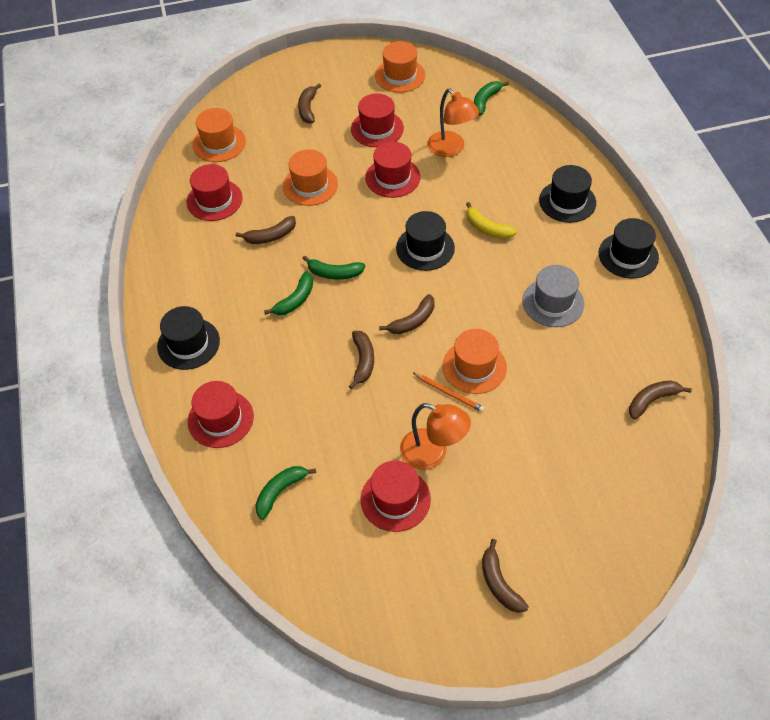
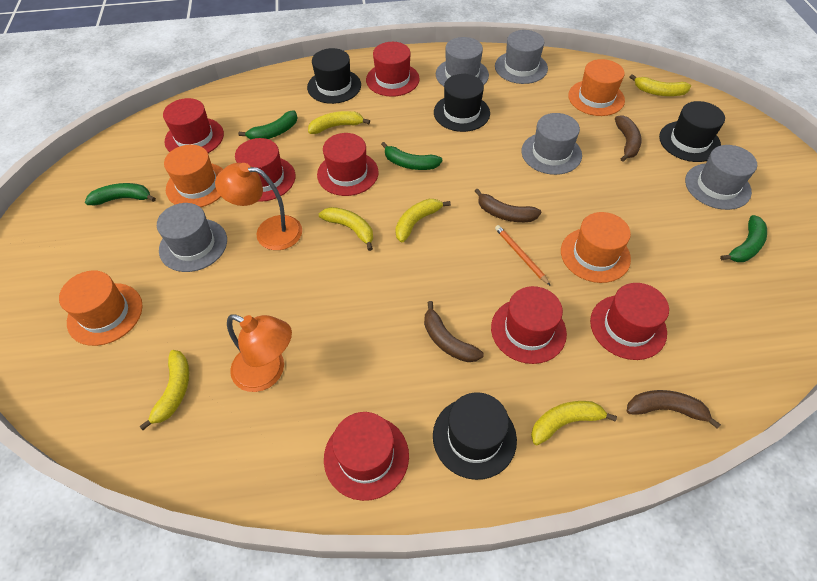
brown banana: [236,216,296,244] [298,84,321,124] [349,331,374,389] [379,294,434,334] [482,539,529,613] [629,380,692,420] = 6 -> [424,301,484,362] [475,189,541,222] [615,115,641,162] [627,390,721,428] = 4
grey hat: [522,265,584,327] = 1 -> [157,203,227,272] [436,37,489,86] [495,30,548,84] [521,113,582,175] [685,145,757,210] = 5
red hat: [187,164,243,221] [188,381,254,448] [351,93,404,147] [361,460,431,532] [365,142,421,198] = 5 -> [163,98,224,153] [235,138,295,202] [317,133,379,196] [324,412,409,501] [366,42,420,97] [491,286,567,364] [590,283,669,360] = 7
yellow banana: [466,202,517,239] = 1 -> [139,350,189,430] [308,111,370,134] [319,207,373,251] [395,199,451,242] [531,401,617,445] [630,74,691,96] = 6

